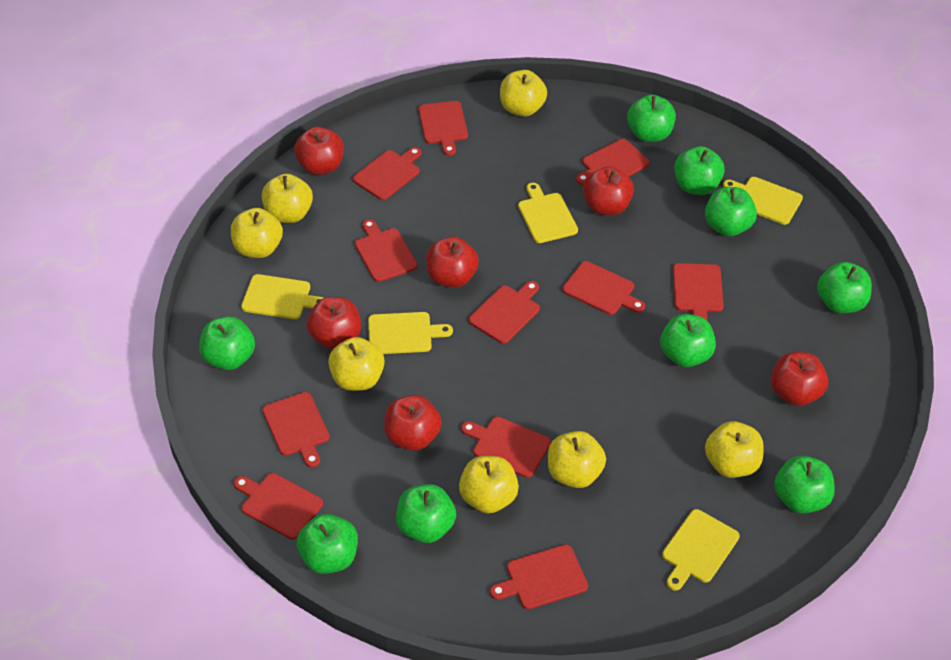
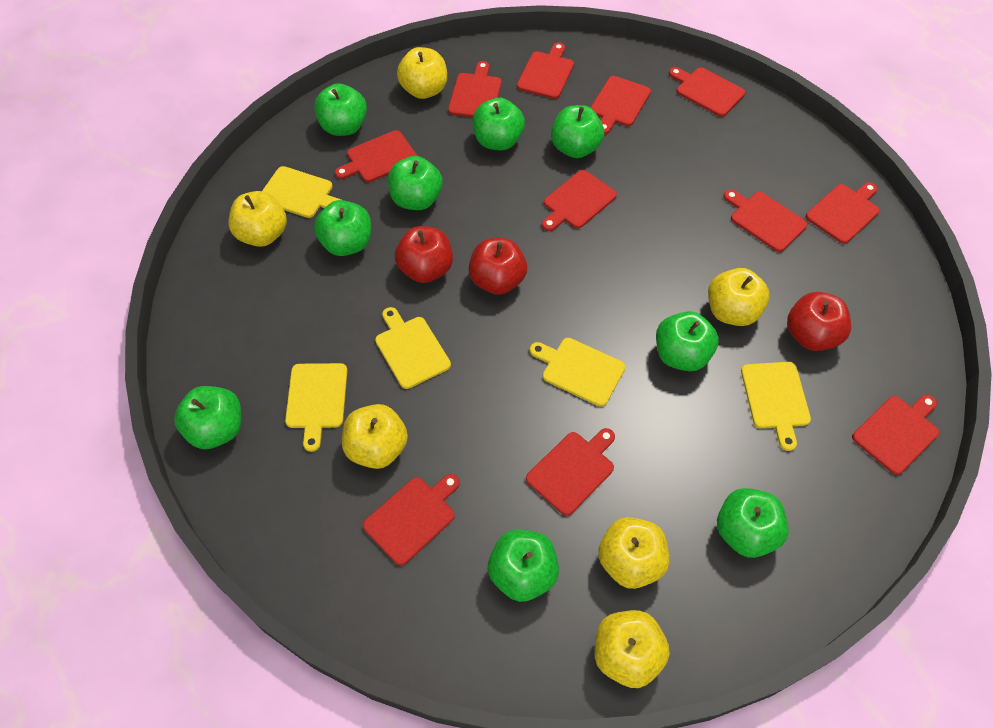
red apple: [294,127,344,175] [307,297,361,349] [384,395,442,451] [426,237,479,288] [583,166,634,215] [771,352,828,406] = 6 -> [395,226,453,283] [469,238,527,295] [787,292,851,351] = 3
yellow apple: [231,208,283,258] [262,174,313,223] [328,337,385,391] [459,456,519,513] [500,70,547,117] [548,431,606,488] [705,421,764,478] = 7 -> [228,191,287,247] [342,404,408,469] [397,47,447,99] [595,610,670,688] [598,517,670,589] [708,268,770,326] = 6

